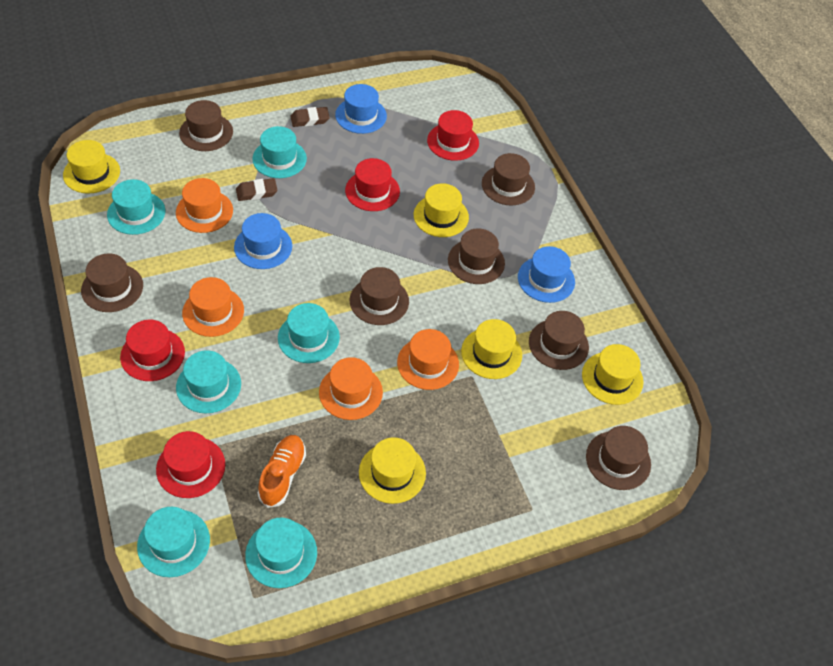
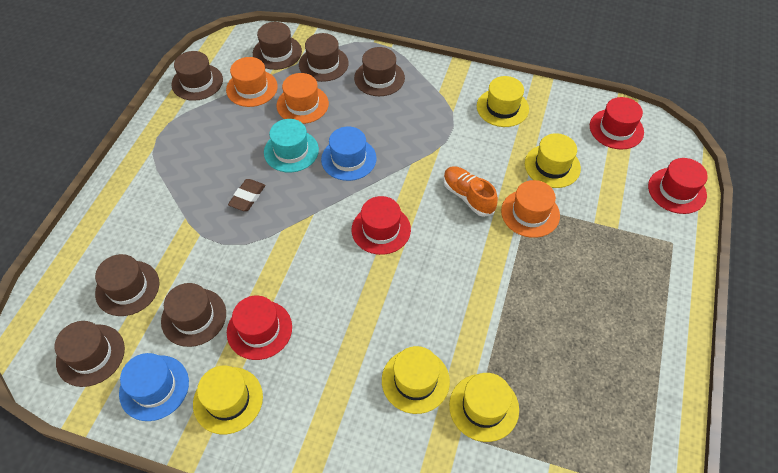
blue hat: [234,213,292,269] [335,84,387,134] [518,246,575,303] = 3 -> [119,353,189,421] [321,127,377,181] = 2
brown eraser: [236,178,277,201] [290,107,330,127] = 2 -> [228,179,265,211] = 1
orange hat: [176,178,233,233] [182,277,244,337] [319,357,383,420] [397,329,459,390] = 4 -> [226,57,278,107] [277,73,329,124] [501,180,560,238] = 3
turquoise hat: [107,179,166,235] [137,507,210,577] [176,350,241,413] [245,518,317,588] [252,126,307,178] [278,303,340,363] = 6 -> [264,119,319,172] = 1

